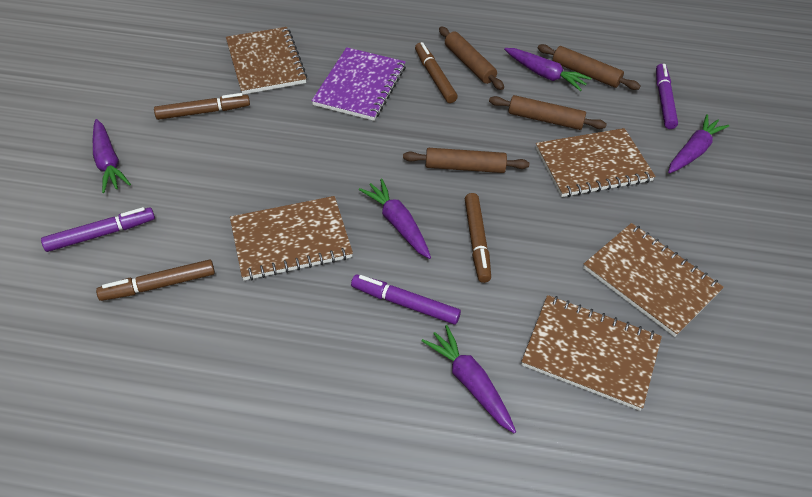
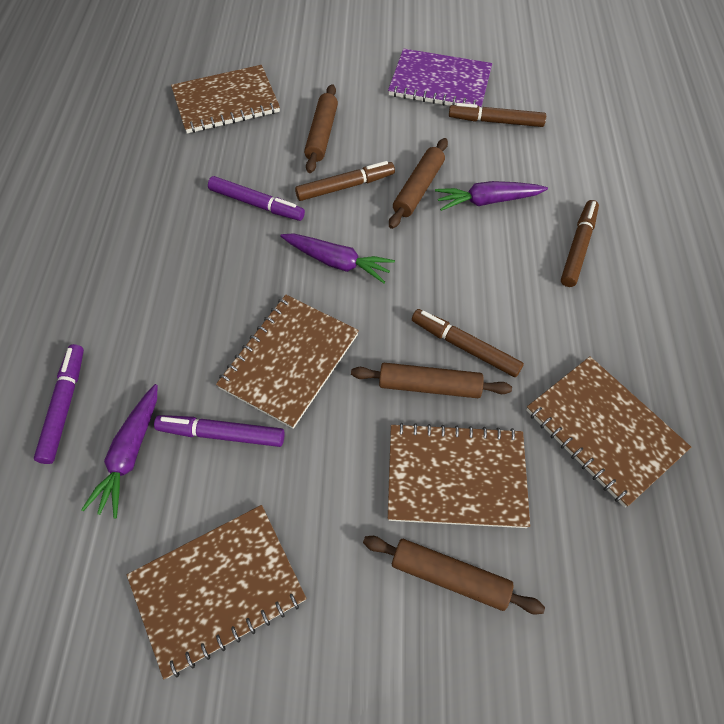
purple carrot: [93,119,131,193] [359,179,431,259] [422,325,516,433] [504,48,592,91] [668,114,730,173] = 5 -> [81,384,158,519] [280,233,395,283] [435,181,548,211] = 3

